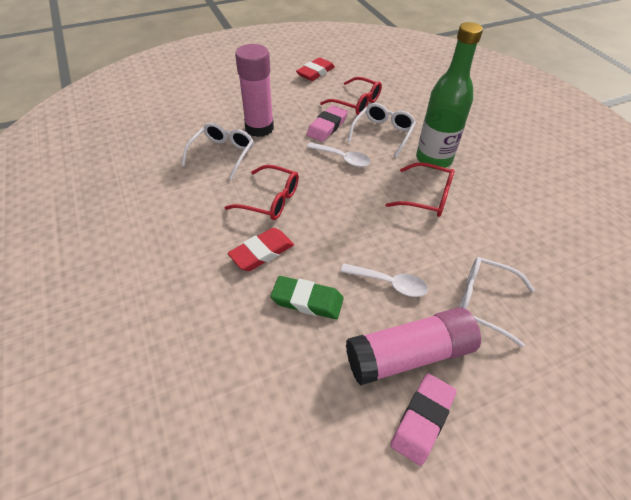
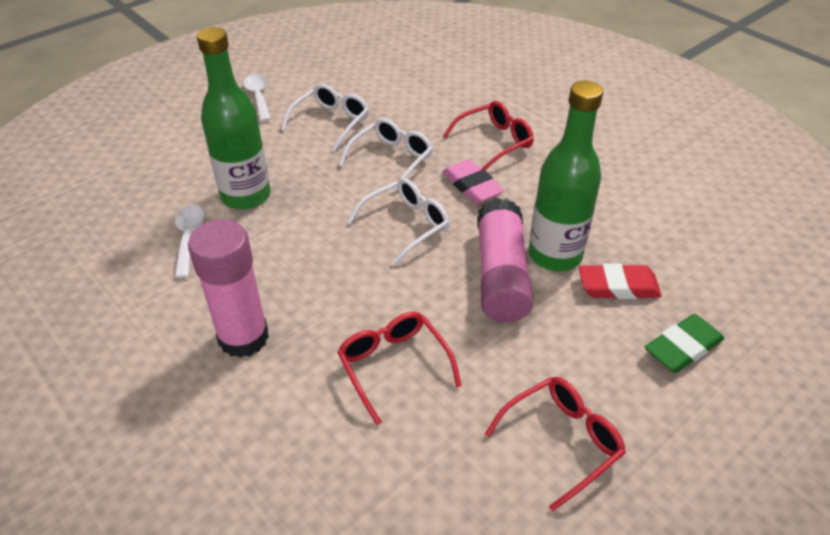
green bottle: [416,22,483,169] = 1 -> [197,27,271,210] [529,81,603,272] = 2
pink eraser: [307,105,348,142] [391,374,457,466] = 2 -> [442,159,504,204] = 1
red eraser: [228,228,294,271] [296,57,335,81] = 2 -> [579,263,662,299] = 1

